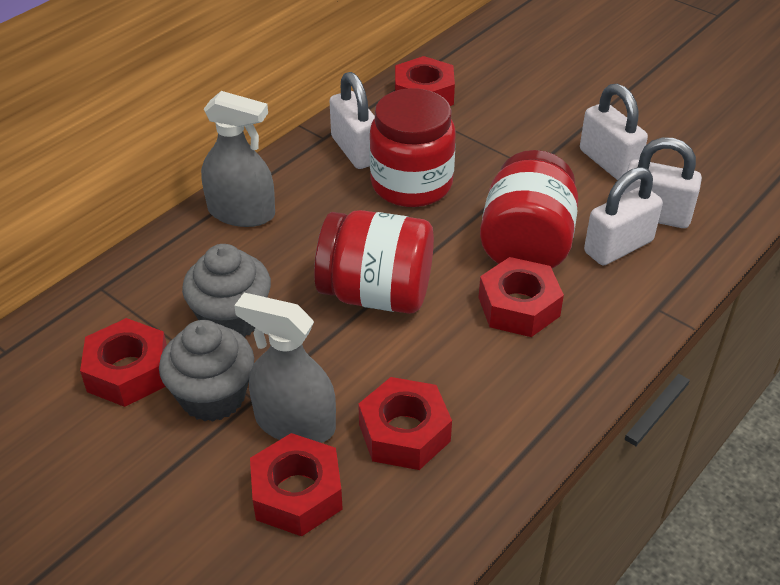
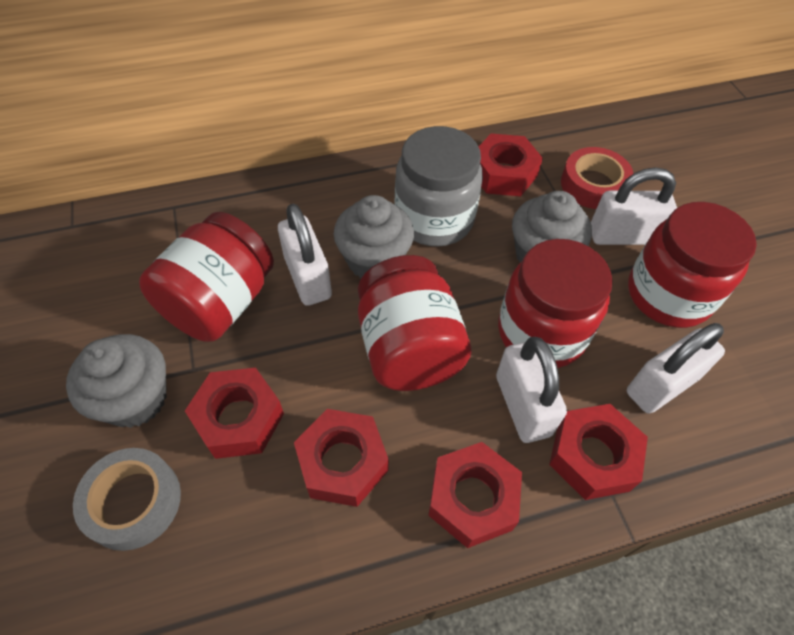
grey cupcake: [159,320,254,422] [182,244,271,337] = 2 -> [66,334,167,428] [334,195,414,279] [512,191,592,263] = 3
grey jar: none = 0 -> [394,126,483,247] = 1
grey spray bottle: [201,91,275,227] [234,293,336,443] = 2 -> none = 0
grey tape: none = 0 -> [73,448,181,551] = 1
red jar: [314,210,434,314] [369,88,456,207] [480,150,578,268] = 3 -> [139,212,274,342] [358,255,472,391] [498,239,613,368] [628,202,757,328] = 4
red tape: none = 0 -> [561,147,634,209] = 1

